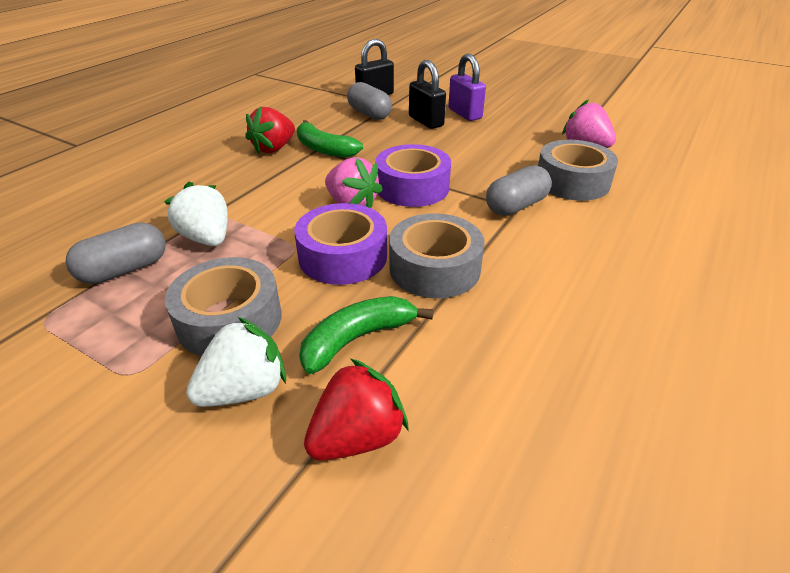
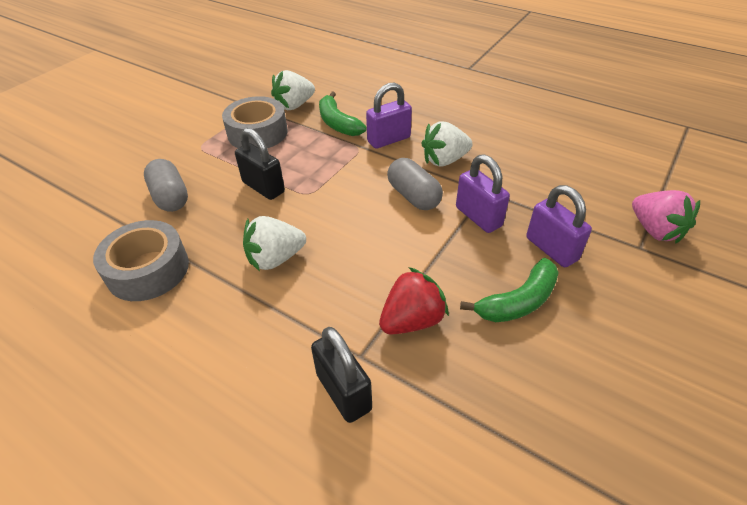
grey capsule: [66,222,166,284] [347,82,392,120] [486,165,552,216] = 3 -> [144,159,188,212] [387,158,443,210] = 2
grey tape: [165,257,281,357] [389,213,484,299] [538,140,618,201] = 3 -> [93,220,189,301] [222,96,288,148] = 2
pink strawberry: [325,157,383,208] [562,99,616,148] = 2 -> [632,190,700,244] = 1
purple padlock: [448,54,486,121] = 1 -> [366,83,412,149] [456,154,510,233] [526,185,592,267] = 3
purple tape: [294,203,387,285] [375,144,451,207] = 2 -> none = 0
red strawberry: [245,106,295,154] [304,359,409,460] = 2 -> [379,267,449,335] = 1
white strawberry: [164,181,228,246] [186,317,286,407] = 2 -> [243,216,306,271] [271,70,315,110] [421,121,473,167] = 3

